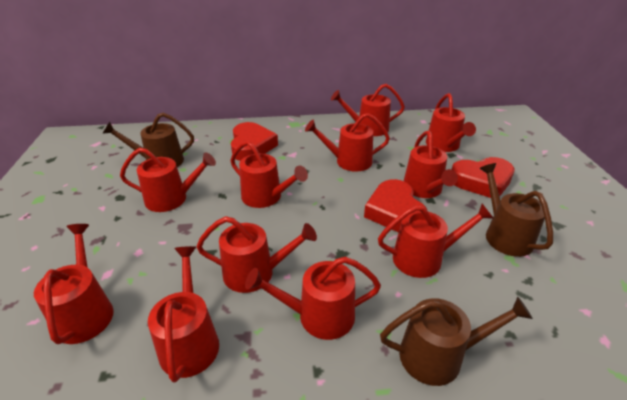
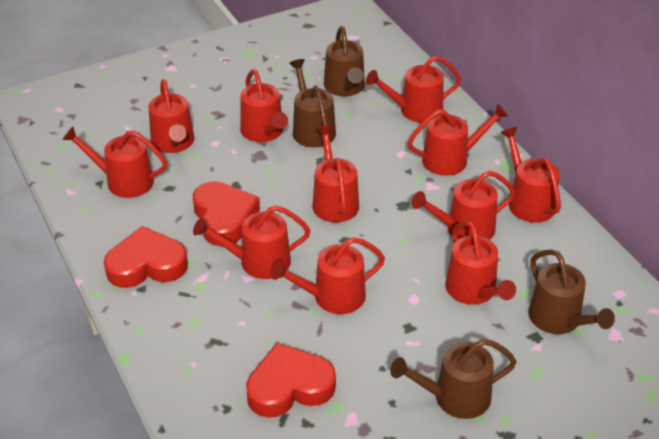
brown watering can: [102,112,194,167] [380,296,533,386] [479,163,553,257] = 3 -> [289,59,336,147] [324,26,365,96] [390,339,517,419] [528,249,615,334] = 4

